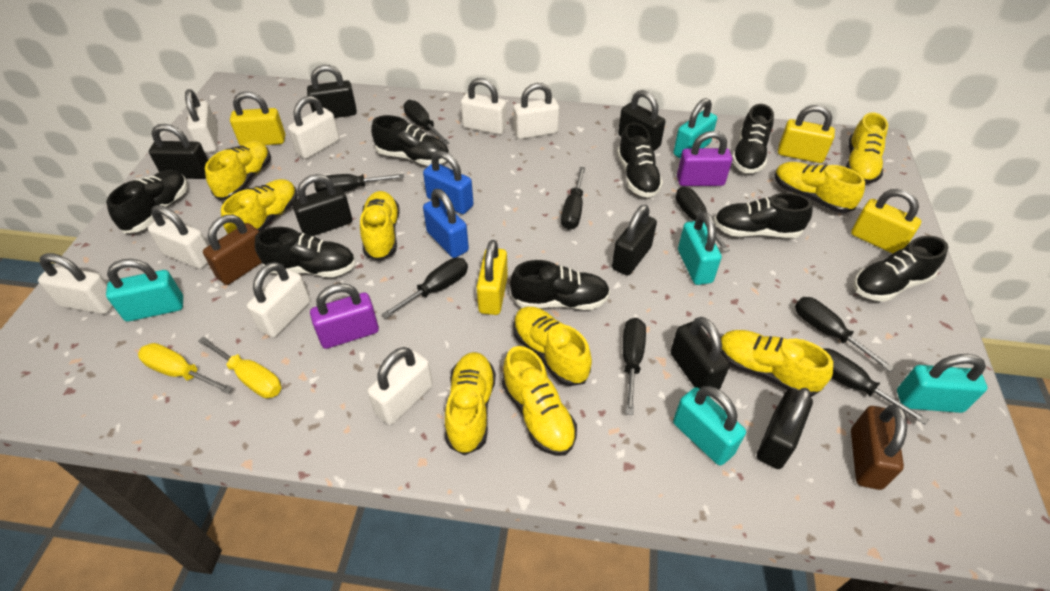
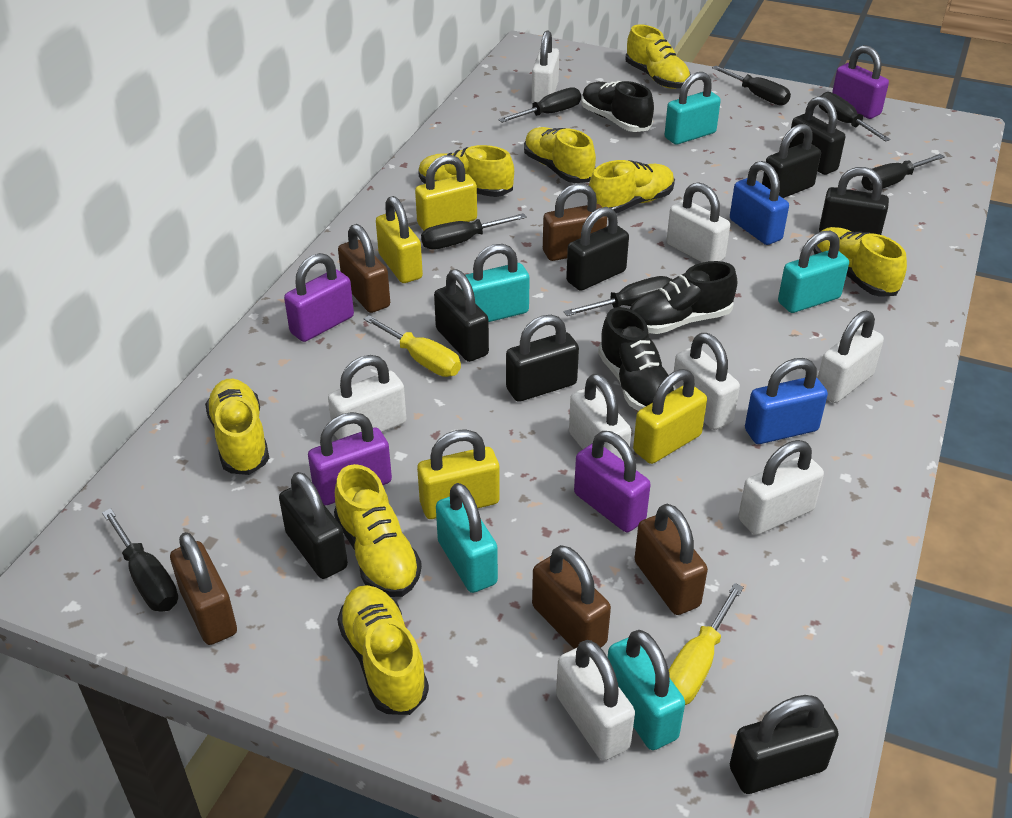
black padlock: [149,124,208,179] [292,174,352,236] [307,65,357,118] [612,205,657,276] [618,90,665,151] [670,317,730,389] [757,388,813,469] = 7 -> [279,472,348,579] [434,269,489,362] [506,315,579,402] [566,207,629,291] [730,695,839,794] [762,124,821,198] [788,96,845,175] [819,167,889,235] = 8
black screwdriver: [314,173,404,192] [382,258,468,318] [403,100,450,144] [561,167,586,230] [623,318,646,415] [676,187,730,252] [795,297,894,372] [824,348,929,425] = 8 -> [102,508,178,612] [421,213,527,250] [498,87,581,123] [564,276,672,316] [712,66,791,105] [819,92,890,142] [861,154,945,191] = 7
black shoe: [106,170,188,233] [255,227,356,277] [371,115,449,166] [510,260,610,310] [617,122,663,198] [714,193,813,238] [732,104,774,173] [854,236,948,302] = 8 -> [581,81,654,132] [598,307,676,411] [630,261,737,334] = 3
brown padlock: [203,215,262,285] [851,404,907,490] = 2 -> [170,532,237,645] [338,224,390,313] [532,545,611,649] [543,184,607,261] [635,504,708,615] = 5
purple padlock: [310,283,379,349] [677,131,732,186] = 2 -> [284,253,354,342] [308,412,392,505] [574,431,651,532] [832,45,889,119] = 4
yellow shoe: [205,141,271,200] [221,179,298,234] [360,191,400,261] [445,352,496,455] [502,346,577,456] [513,307,592,386] [721,330,833,397] [775,162,865,213] [846,112,888,184] = 9 -> [205,379,269,475] [334,464,422,597] [337,585,429,715] [418,145,514,197] [524,127,596,183] [589,160,675,213] [626,24,691,89] [813,227,907,297] = 8

